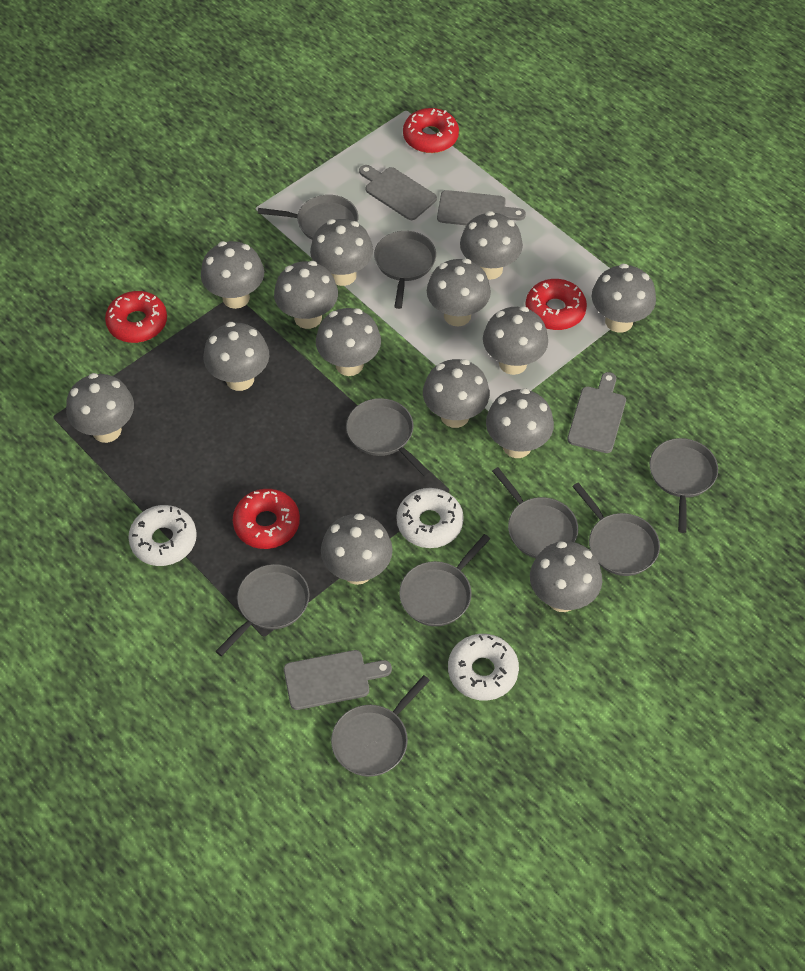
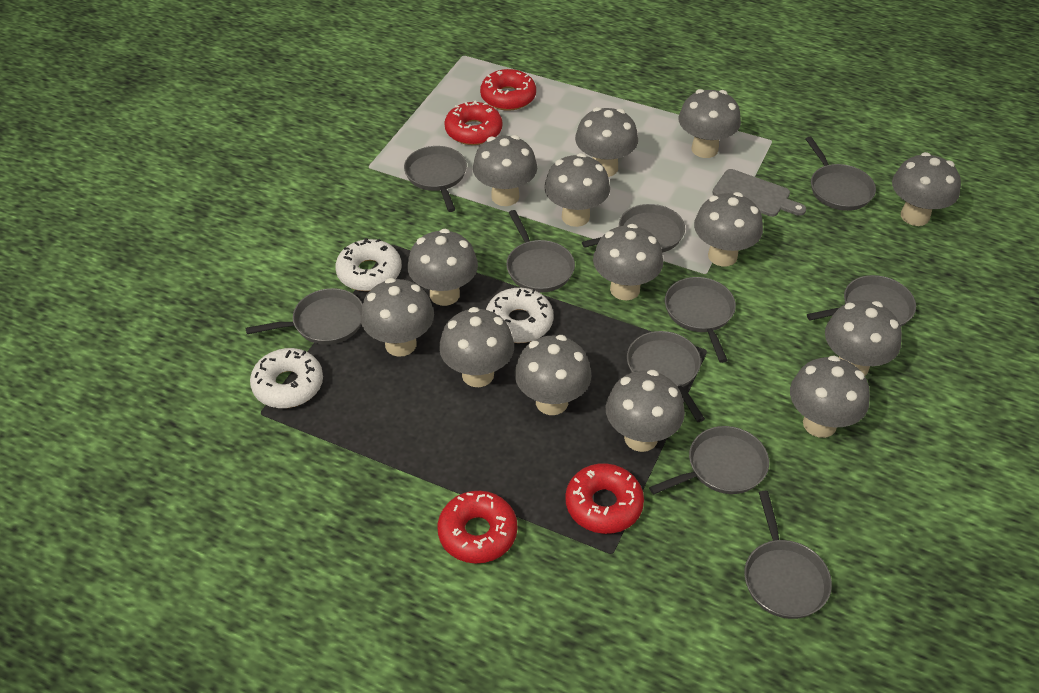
grey cutting board: [284,650,392,710] [359,165,437,220] [437,190,526,225] [567,372,626,453] = 4 -> [712,169,806,217] = 1
grey pan: [215,564,310,656] [258,195,358,240] [331,675,430,777] [346,398,431,477] [374,231,436,309] [399,534,490,626] [492,467,578,558] [572,482,660,576] [650,438,718,533] = 9 -> [245,288,362,345] [404,146,467,212] [506,210,575,293] [582,204,685,253] [627,331,705,422] [649,426,769,495] [665,277,736,363] [744,491,832,619] [806,137,876,211] [807,275,916,327] = 10

